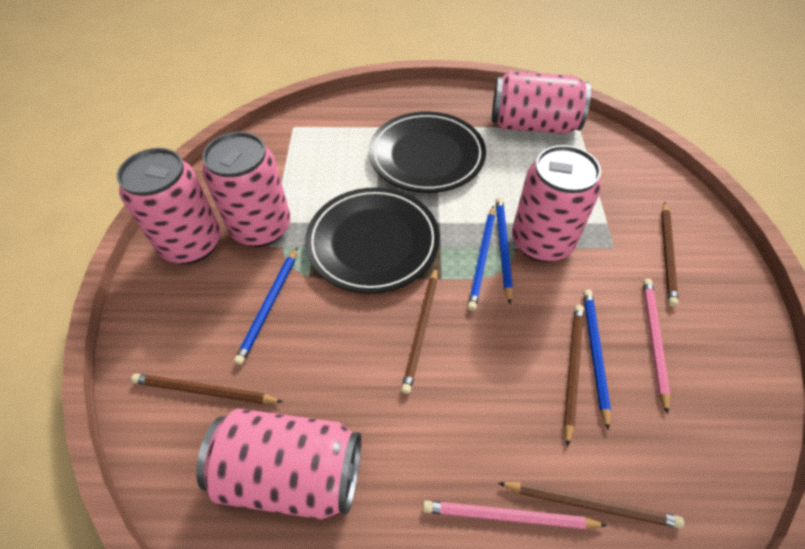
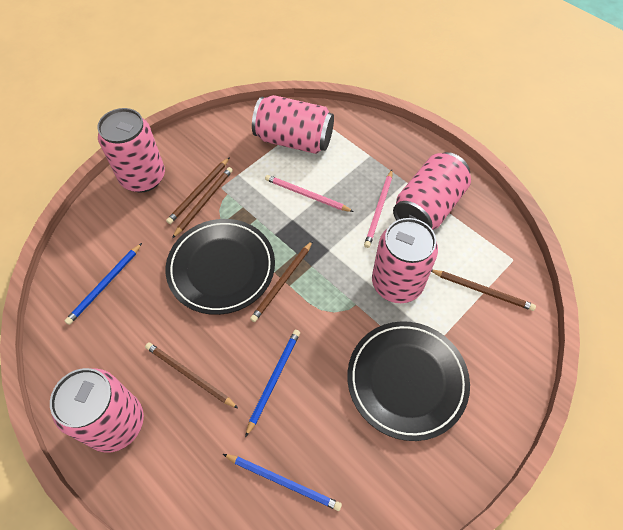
blue pencil: [234,247,297,365] [467,206,495,311] [496,197,513,304] [583,289,611,431] = 4 -> [65,243,142,325] [223,454,342,511] [245,330,300,437] = 3

